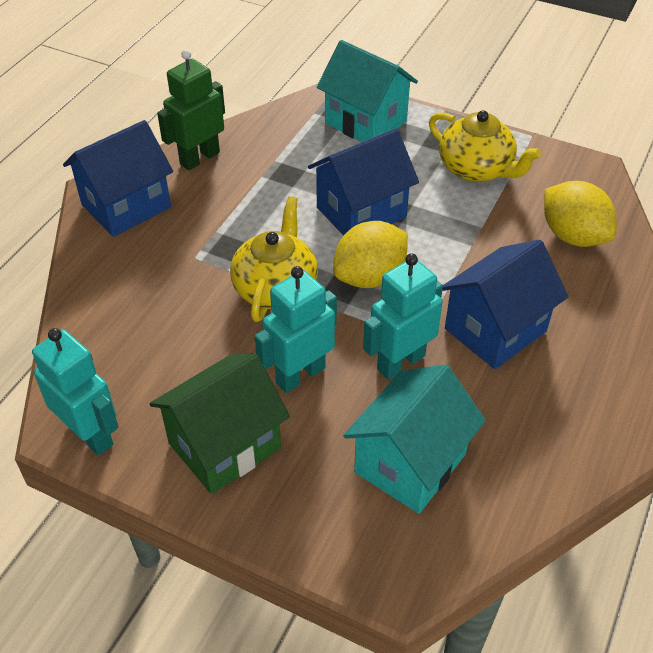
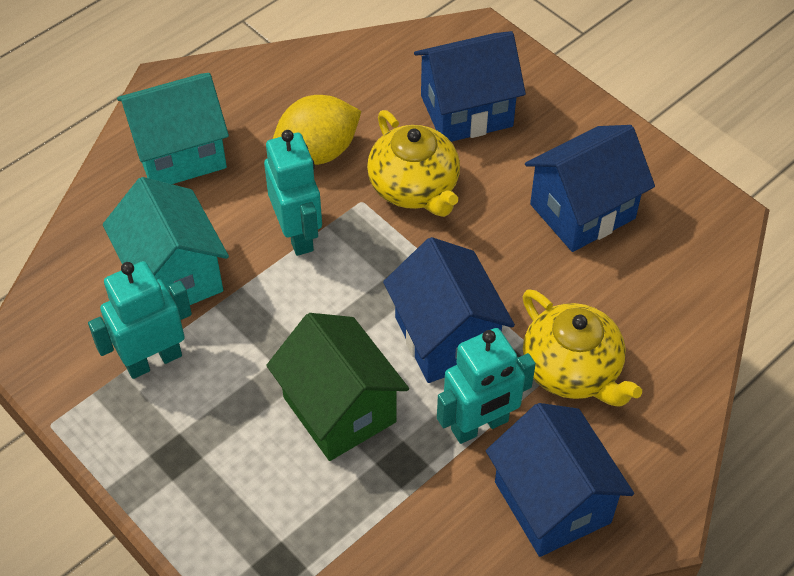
blue house: [63,120,173,237] [308,128,419,236] [442,239,569,369] = 3 -> [383,237,515,383] [414,31,526,142] [486,403,634,557] [525,125,655,252] = 4
green robot: [157,49,225,170] = 1 -> none = 0
yellow lemon: [333,221,408,288] [544,181,617,247] = 2 -> [273,95,361,165] = 1

